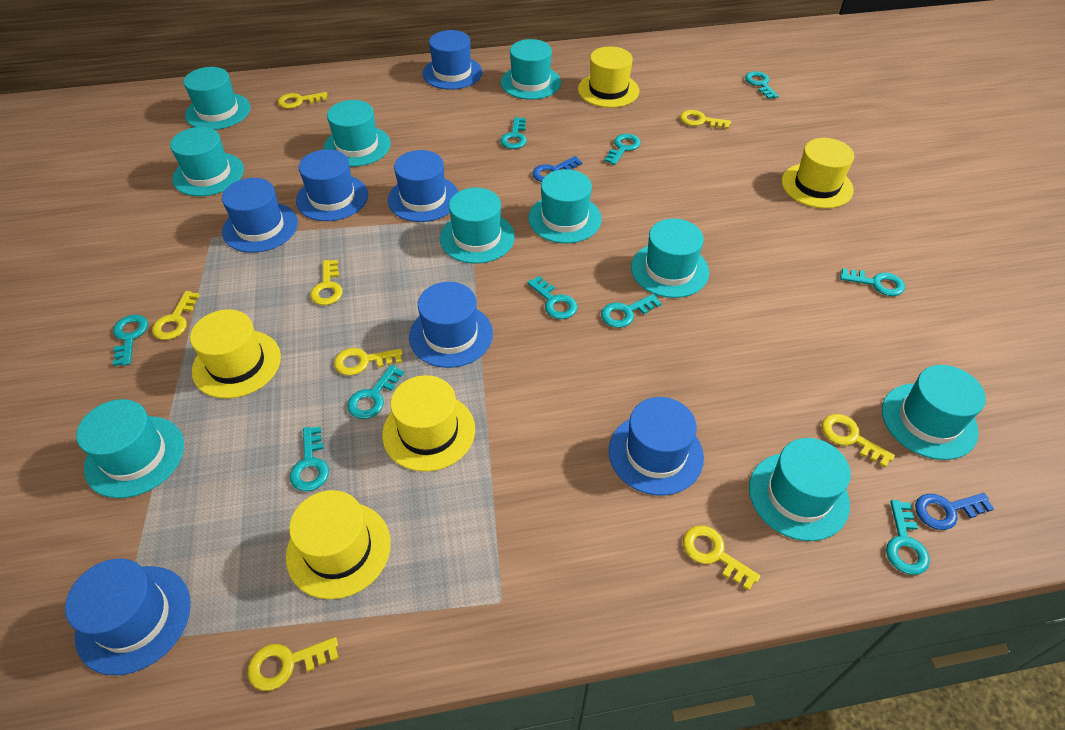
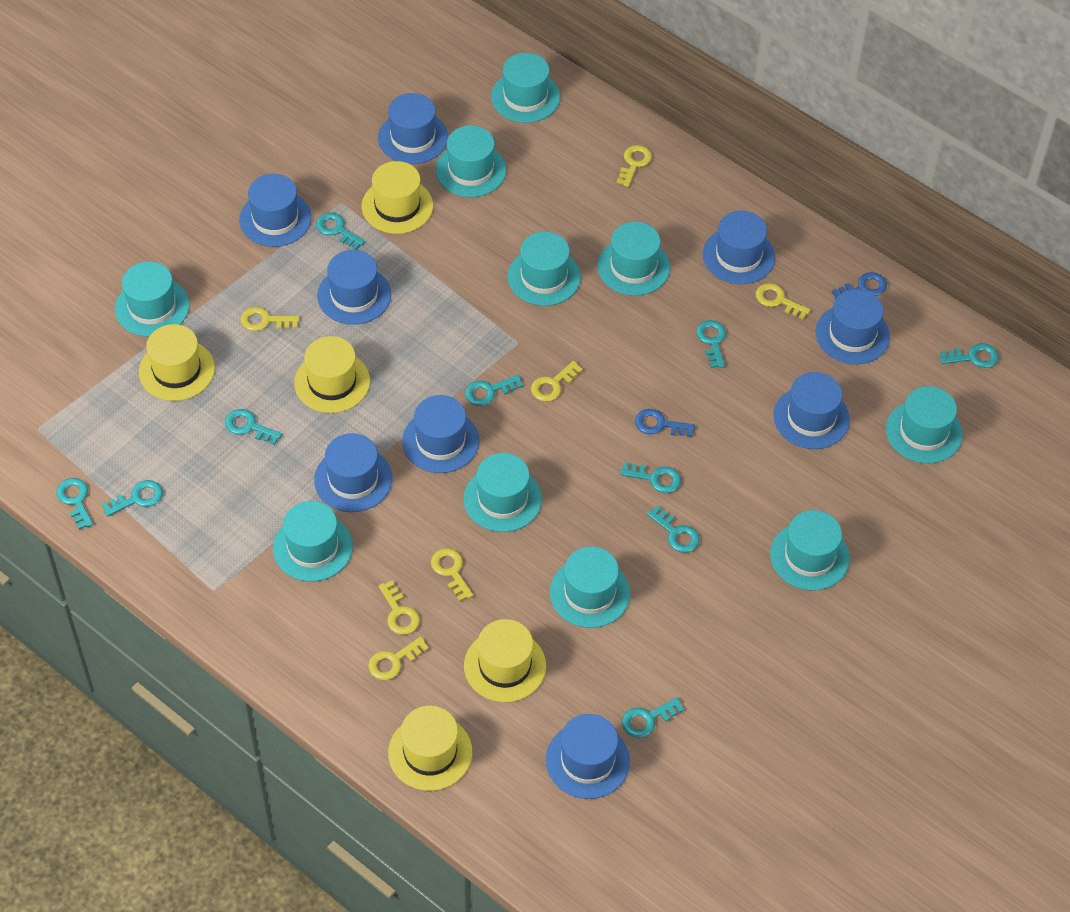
blue hat: [65,559,191,675] [222,178,298,253] [296,149,368,221] [388,150,458,222] [409,282,493,368] [422,30,482,90] [609,397,704,496] = 7 -> [239,174,312,247] [314,433,392,512] [317,250,391,325] [378,93,448,164] [402,395,479,473] [546,714,630,799] [703,211,775,284] [773,372,850,449] [816,289,890,364] = 9
yellow key: [152,291,200,340] [248,637,339,691] [278,92,328,109] [310,260,343,305] [334,348,402,376] [680,110,731,129] [683,525,761,590] [822,414,895,467] = 8 -> [240,307,299,331] [368,637,429,680] [379,581,420,635] [431,548,473,601] [531,361,583,402] [617,145,652,187] [756,283,810,319] = 7

